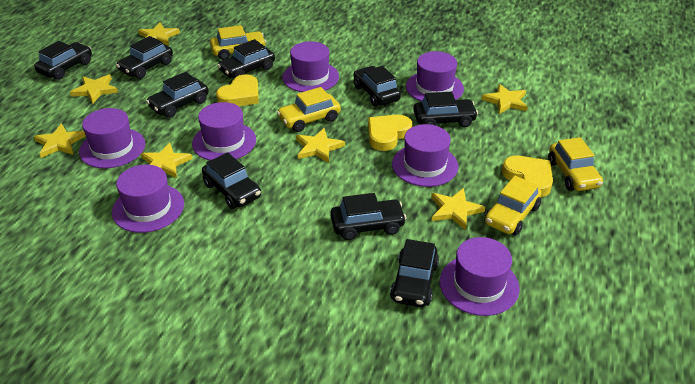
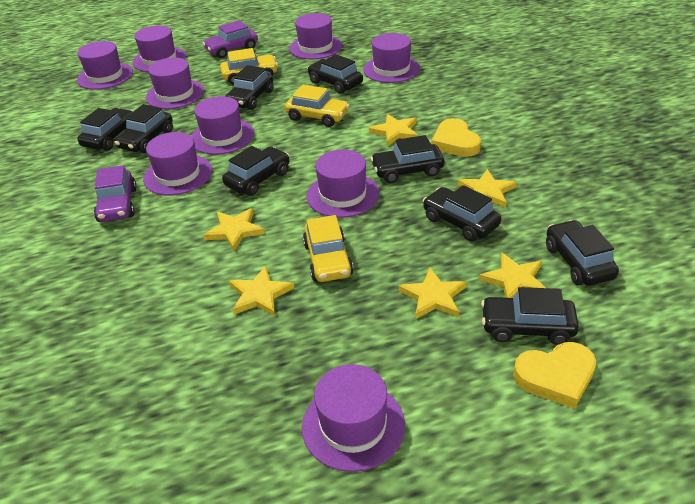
purple car: none = 0 -> [94,165,137,222] [203,20,258,58] = 2
purple hat: [79,108,145,168] [112,165,184,233] [192,102,256,161] [282,41,339,92] [392,124,459,187] [406,51,464,102] [439,237,520,316] = 7 -> [77,41,133,90] [132,25,186,72] [143,132,212,195] [146,57,204,109] [191,96,254,155] [289,13,342,59] [302,364,405,472] [307,150,379,218] [363,33,420,83] = 9
yellow car: [210,25,266,60] [277,87,341,132] [484,176,542,236] [548,137,603,191] = 4 -> [220,48,278,85] [285,85,350,127] [303,215,354,282] = 3
yellow heart: [216,74,258,106] [368,115,412,151] [502,156,553,197] = 3 -> [431,118,481,157] [513,342,596,409] = 2
yellow star: [34,123,86,158] [70,74,118,103] [138,22,180,45] [141,143,193,178] [296,128,345,163] [431,188,485,230] [482,84,528,114] = 7 -> [203,208,265,251] [229,266,294,316] [369,114,418,146] [399,268,467,319] [458,169,517,208] [479,252,546,298] = 6

